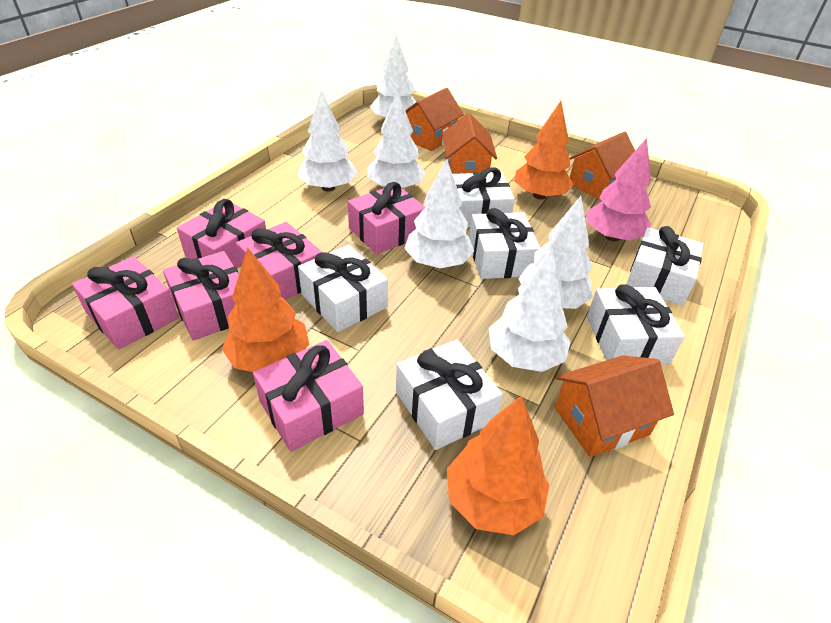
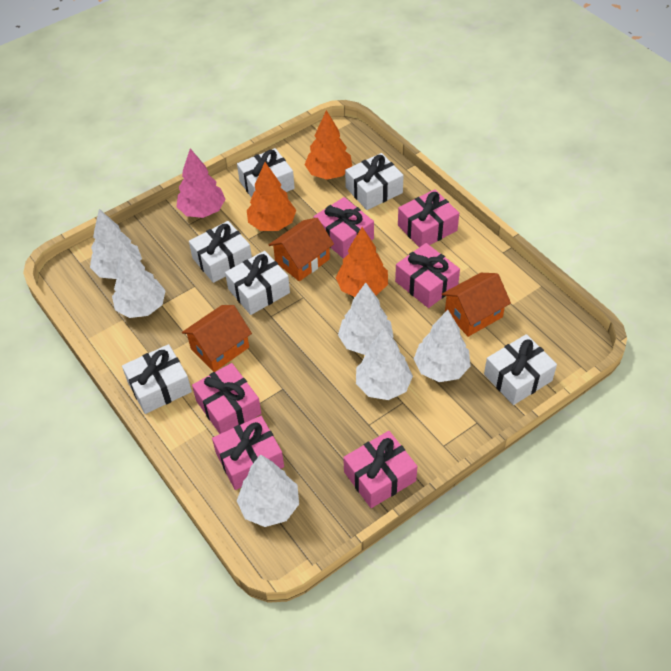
orange house: [405,88,464,151] [442,113,497,174] [555,355,674,457] [570,131,635,200] = 4 -> [182,305,252,372] [269,218,334,281] [442,273,511,337] = 3

